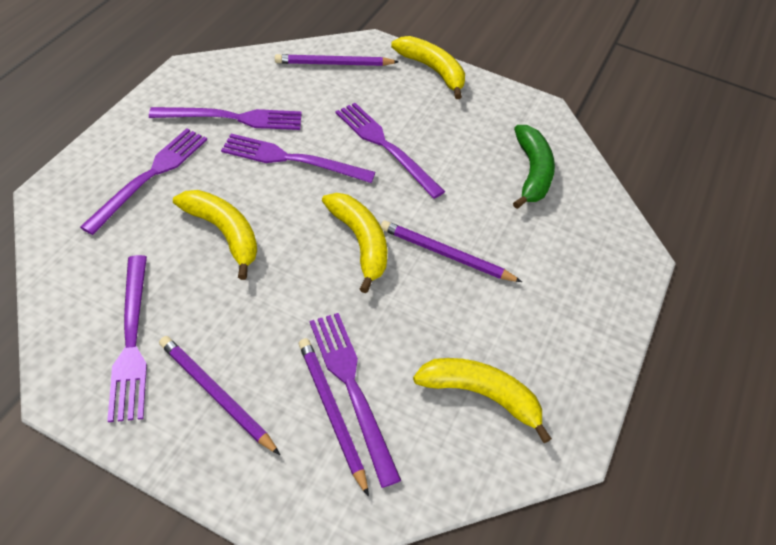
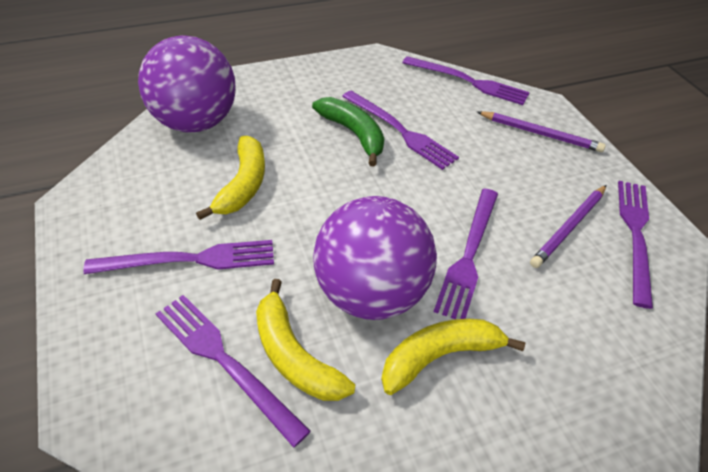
purple ball: none = 0 -> [138,35,236,132] [313,196,437,320] = 2
purple pencil: [159,336,280,455] [275,54,399,66] [299,338,369,497] [381,221,522,282] = 4 -> [477,111,606,152] [530,185,606,268] = 2
yellow banana: [173,190,257,280] [322,193,387,293] [391,36,465,99] [413,358,552,443] = 4 -> [196,136,265,220] [256,279,355,401] [381,319,526,395] = 3

